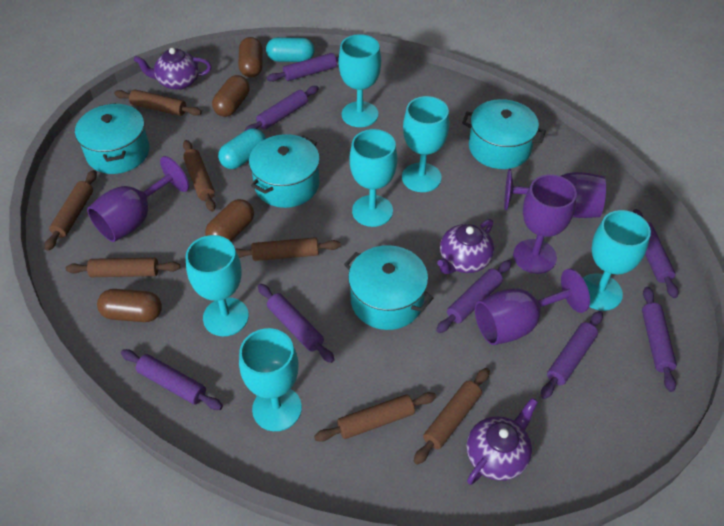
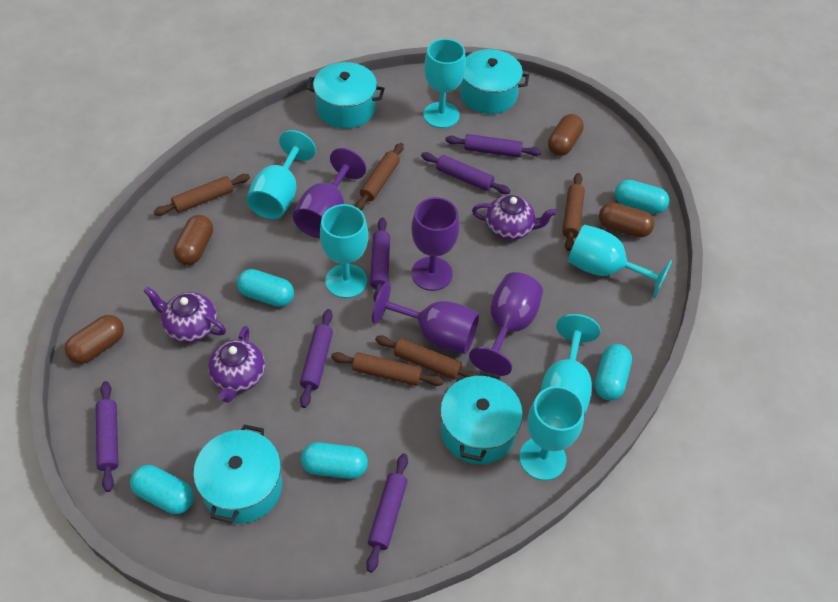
brown rolling pin: [45,170,97,251] [66,258,180,277] [114,90,202,116] [183,140,216,212] [235,237,341,261] [314,392,436,442] [414,368,490,465] = 7 -> [153,174,250,216] [331,352,444,386] [355,143,404,210] [375,335,478,380] [562,173,585,251] = 5
purple rolling pin: [121,349,223,410] [245,86,319,131] [258,284,335,363] [267,53,339,82] [436,260,512,333] [541,311,603,399] [633,209,678,298] [642,287,677,392] = 8 -> [96,381,118,492] [300,309,333,408] [366,454,408,572] [370,218,390,301] [421,152,511,194] [445,134,542,158] = 6
turquoise capsule: [218,128,266,169] [266,37,315,62] = 2 -> [130,465,194,514] [237,269,294,307] [301,442,368,479] [595,344,632,400] [615,180,669,214] = 5

